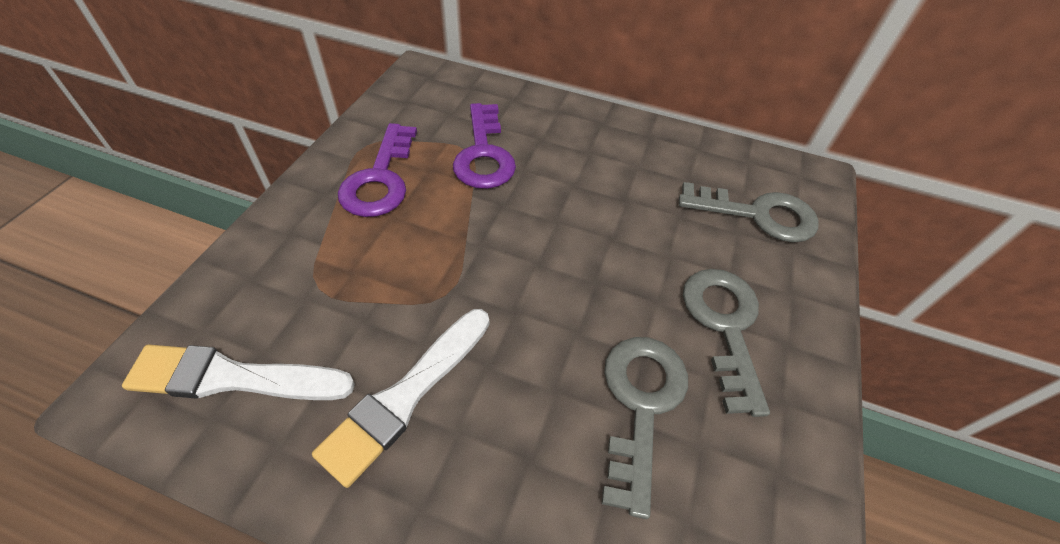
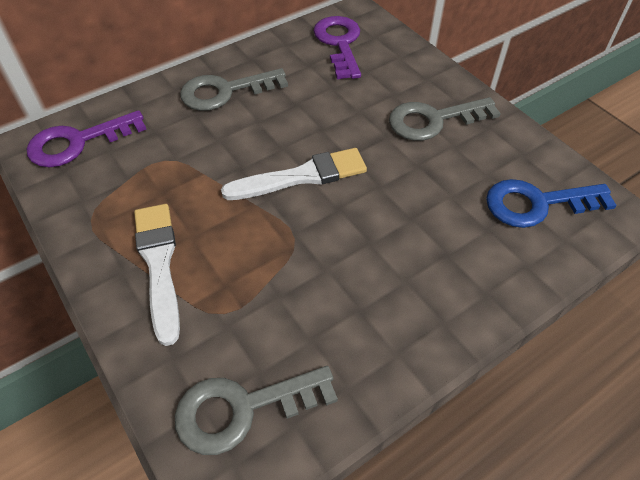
blue key: none = 0 -> [486,179,617,228] = 1

